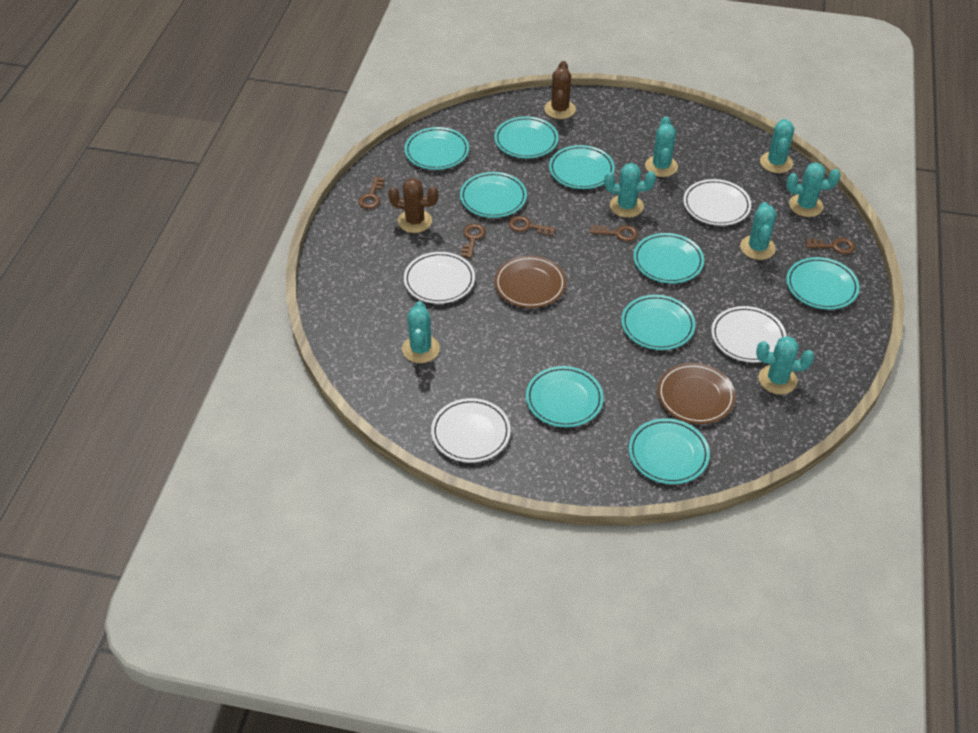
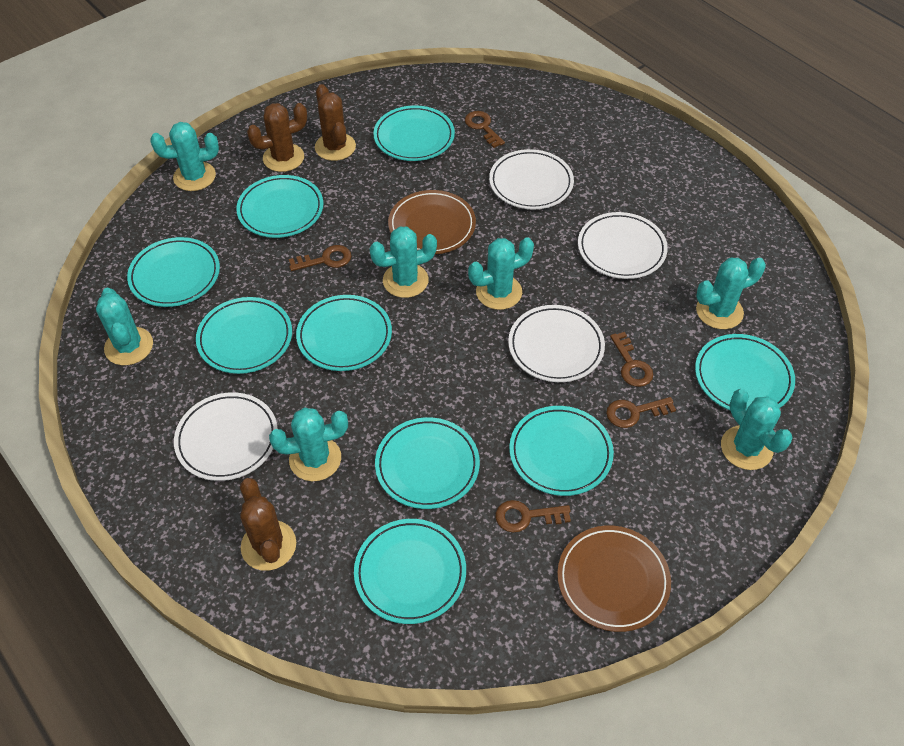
brown cactus: [388,178,438,233] [544,61,576,119] = 2 -> [240,478,296,571] [247,103,307,172] [315,84,356,161] = 3

